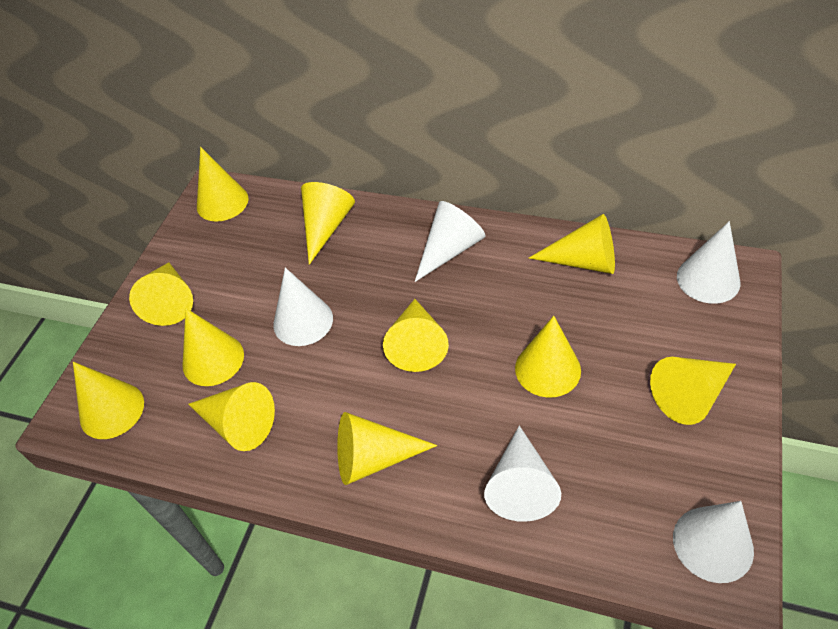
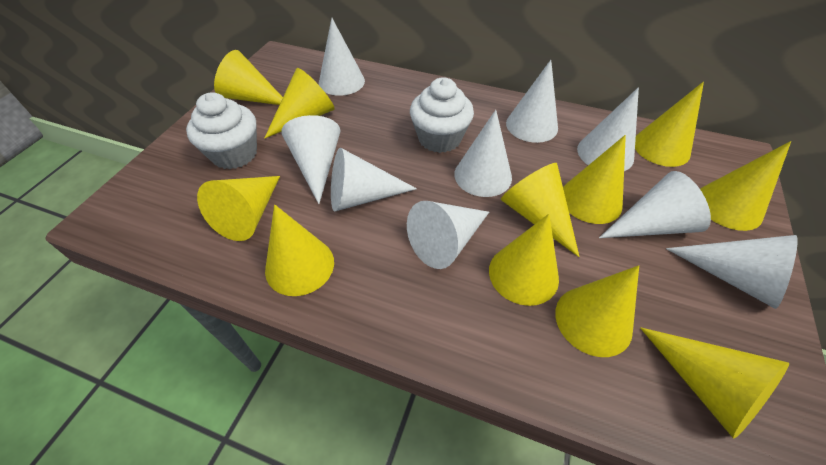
white cone: [273,267,333,346] [415,201,485,282] [484,426,561,522] [673,501,754,583] [677,221,740,304] = 5 -> [281,115,340,204] [319,18,365,96] [331,148,417,212] [407,201,489,269] [454,110,512,197] [506,60,558,143] [577,87,639,171] [599,171,711,238] [666,235,798,309] = 9
white cupcake: none = 0 -> [186,92,257,169] [410,78,474,153] = 2

